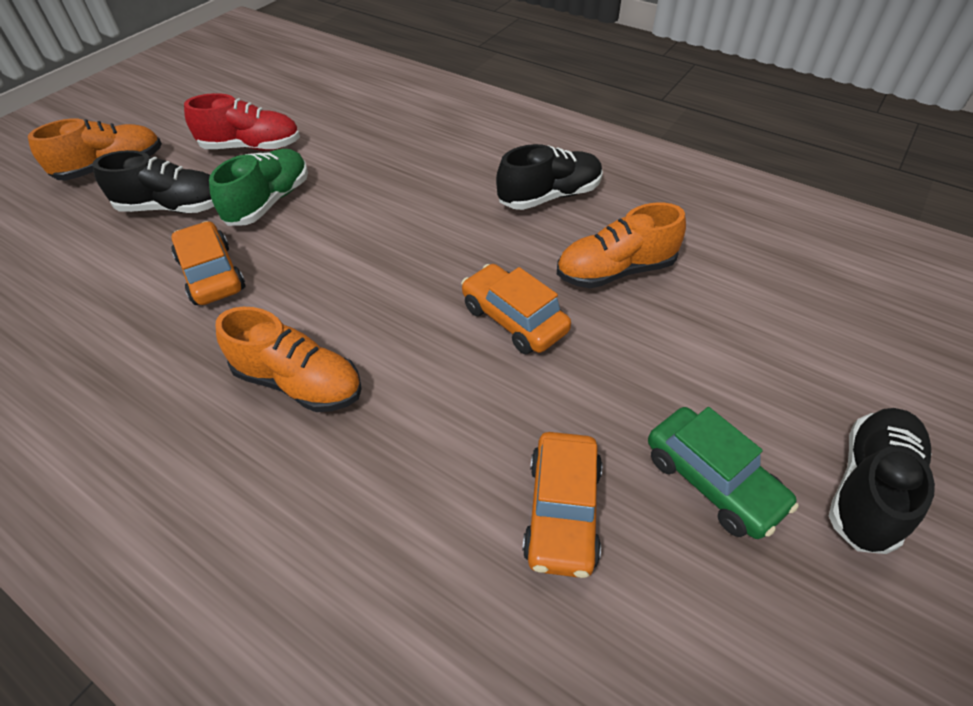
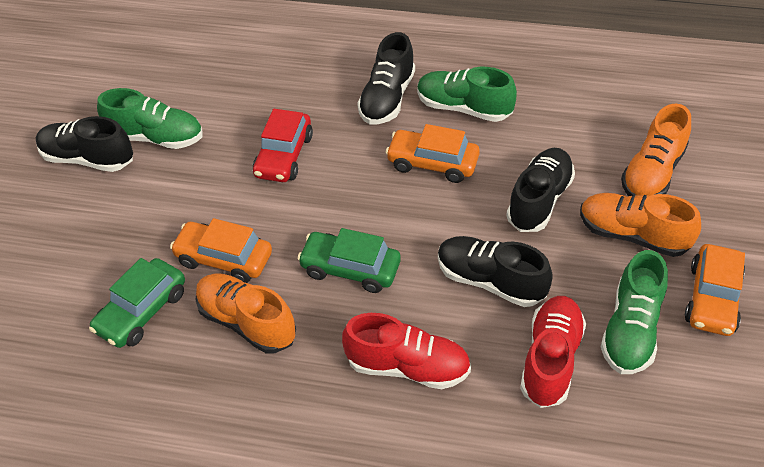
black shoe: [92,150,214,213] [496,144,603,210] [829,408,935,554] = 3 -> [36,116,133,172] [357,32,415,124] [438,236,553,307] [506,148,575,232] = 4
green car: [648,407,799,539] = 1 -> [89,258,185,348] [297,228,401,293] = 2
green shoe: [209,149,308,226] = 1 -> [97,88,203,149] [417,67,517,122] [601,250,668,374] = 3
red car: none = 0 -> [253,109,313,182] = 1
red shoe: [184,93,300,151] = 1 -> [342,313,471,389] [520,296,586,408] = 2

